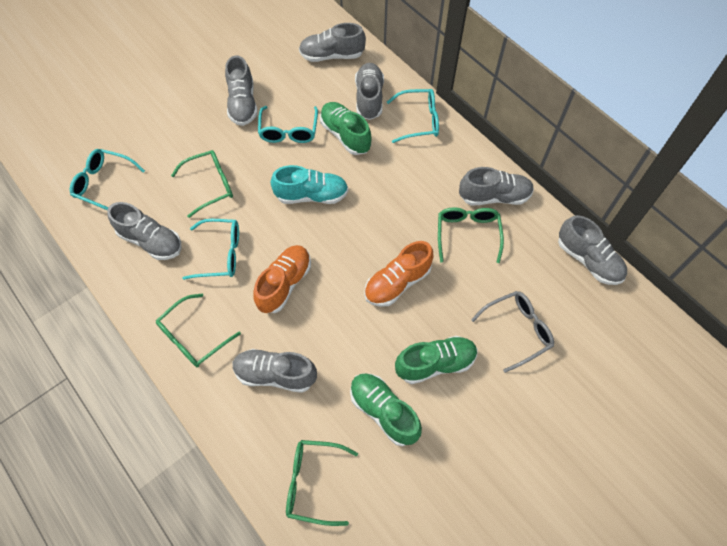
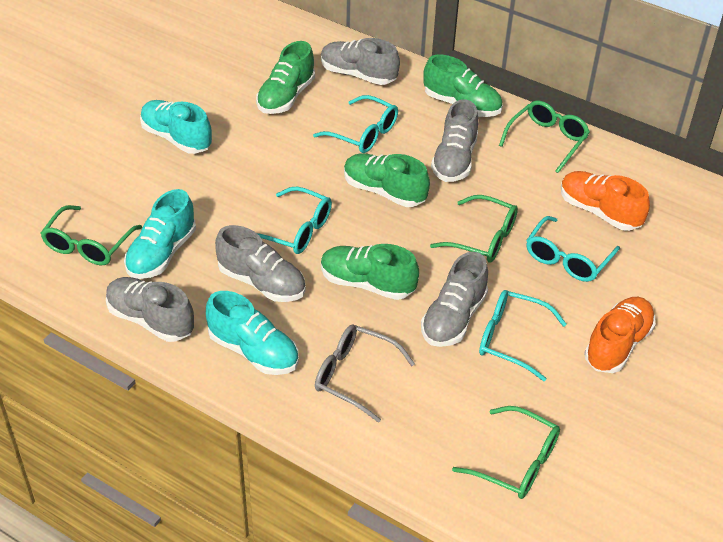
green shoe: [320,102,371,155] [350,373,422,446] [395,336,478,384] = 3 -> [256,41,315,114] [321,244,419,300] [344,154,430,207] [423,55,503,117] = 4
grey shoe: [107,202,181,260] [225,55,258,126] [233,349,317,393] [299,23,366,62] [355,63,384,120] [459,167,534,205] [558,215,627,285] = 7 -> [106,277,194,342] [215,225,306,302] [321,38,400,85] [421,252,488,347] [431,99,478,182] = 5
turquoise shoe: [270,165,348,204] = 1 -> [124,189,196,279] [140,100,212,154] [206,291,299,375] = 3

